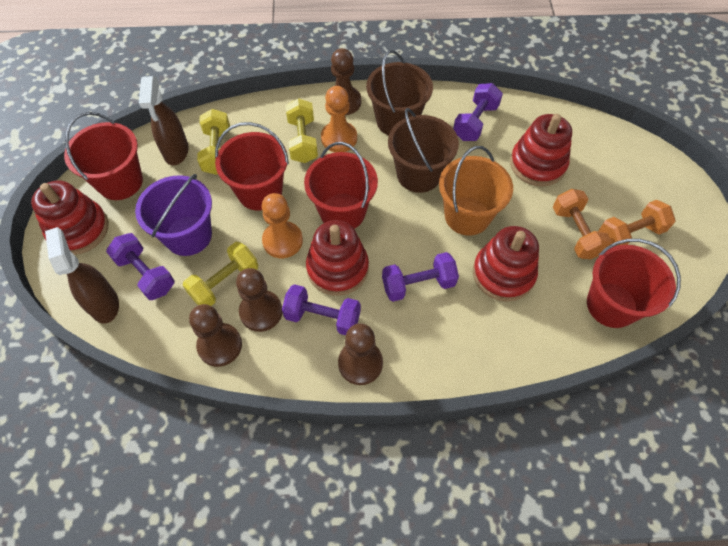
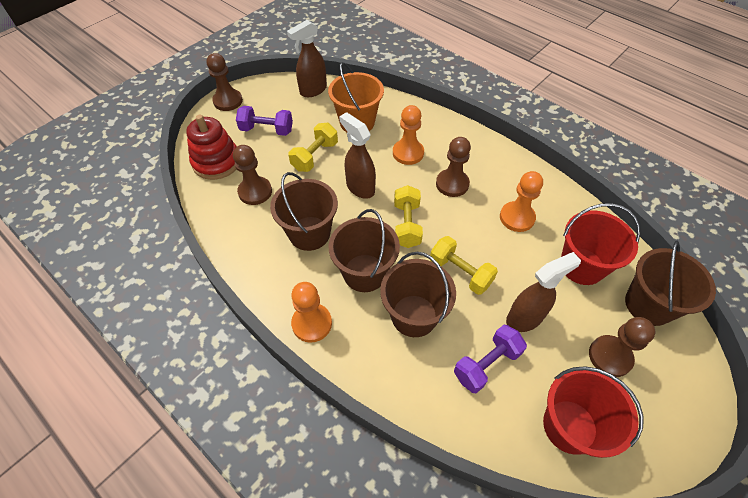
brown bucket: [366,50,433,135] [388,108,459,193] = 2 -> [270,172,338,251] [328,209,400,292] [380,252,456,337] [625,240,716,326] = 4
brown spray bottle: [45,227,119,324] [139,76,188,166] = 2 -> [287,20,327,97] [339,112,376,199] [506,252,581,332] = 3
orange dumbbell: [553,189,612,259] [599,200,676,246] = 2 -> none = 0
orange pawn: [262,193,303,258] [321,86,357,152] = 2 -> [291,282,332,343] [393,105,424,165] [500,171,543,232] = 3
purple bucket: [135,174,212,256] = 1 -> none = 0
purple dumbbell: [106,233,175,300] [282,284,361,335] [382,252,459,302] [453,83,503,141] = 4 -> [236,106,293,136] [454,325,527,393] = 2
red bucket: [64,112,143,200] [215,122,289,210] [304,142,378,229] [587,239,681,328] = 4 -> [543,366,644,458] [561,203,640,285] = 2
red stacking toy: [31,181,108,255] [306,220,369,296] [473,226,539,302] [510,114,572,187] = 4 -> [186,115,237,180] = 1

